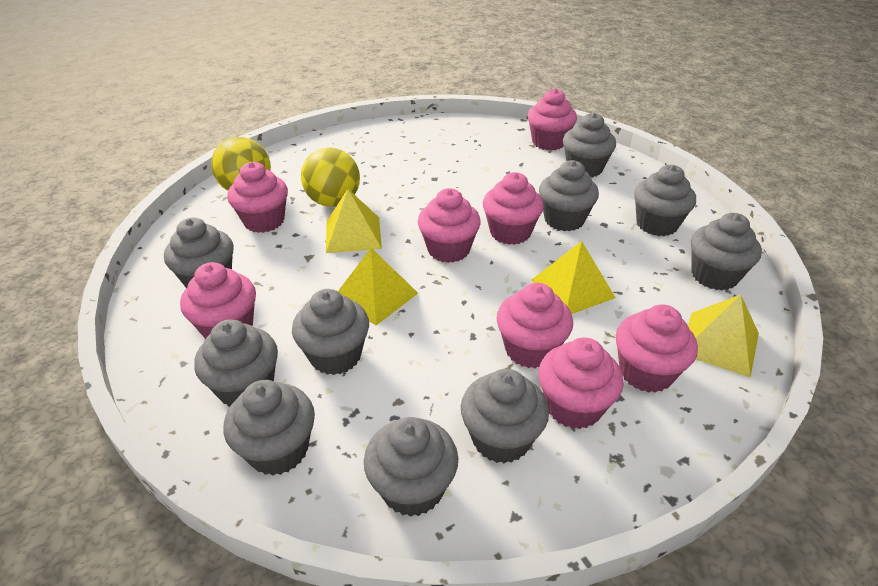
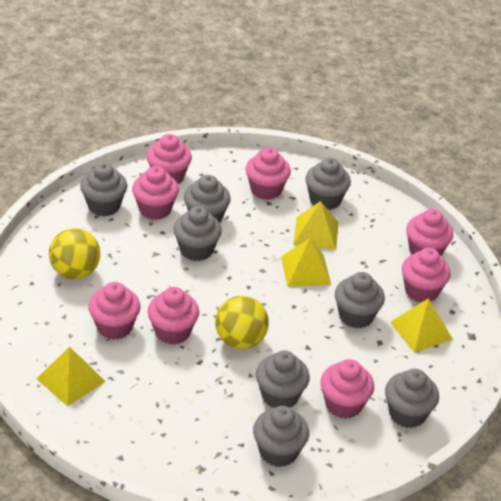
grey cupcake: [164,217,234,288] [194,319,278,407] [224,380,315,476] [292,289,369,375] [364,417,458,517] [461,369,549,464] [539,160,599,231] [563,113,616,177] [634,165,696,236] [691,213,762,291] = 10 -> [80,163,127,216] [174,206,222,261] [184,175,231,223] [253,406,309,467] [256,350,310,408] [305,158,351,210] [335,272,385,328] [385,369,439,428] = 8

